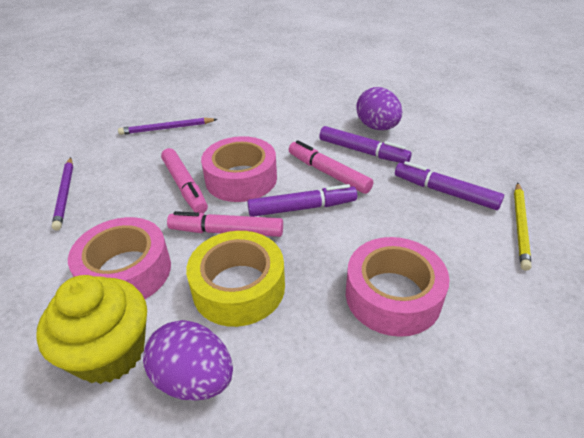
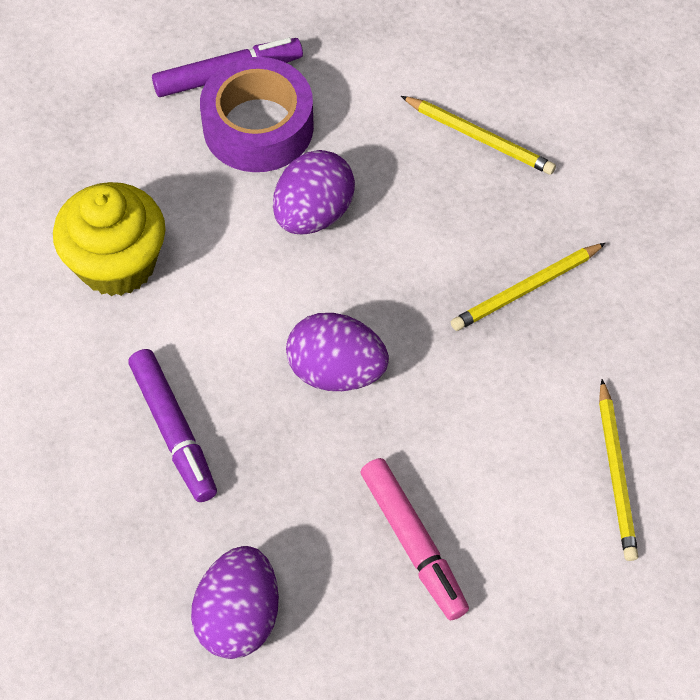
pink marker: [161,148,208,213] [167,211,283,237] [289,140,373,194] = 3 -> [360,458,469,620] = 1
pink tape: [68,217,171,299] [201,136,277,202] [346,237,450,337] = 3 -> none = 0
purple egg: [143,320,233,400] [356,87,402,130] = 2 -> [191,546,279,659] [273,150,355,234] [286,313,389,391] = 3
purple marker: [247,184,357,217] [319,126,412,163] [395,161,504,210] = 3 -> [128,349,217,502] [152,38,303,97] = 2
purple pencil: [52,157,73,230] [118,118,218,135] = 2 -> none = 0
purple tape: none = 0 -> [200,57,314,172] = 1
yellow pencil: [514,183,532,271] = 1 -> [401,96,556,175] [451,243,606,331] [599,379,638,561] = 3
yellow tape: [186,231,285,327] = 1 -> none = 0

